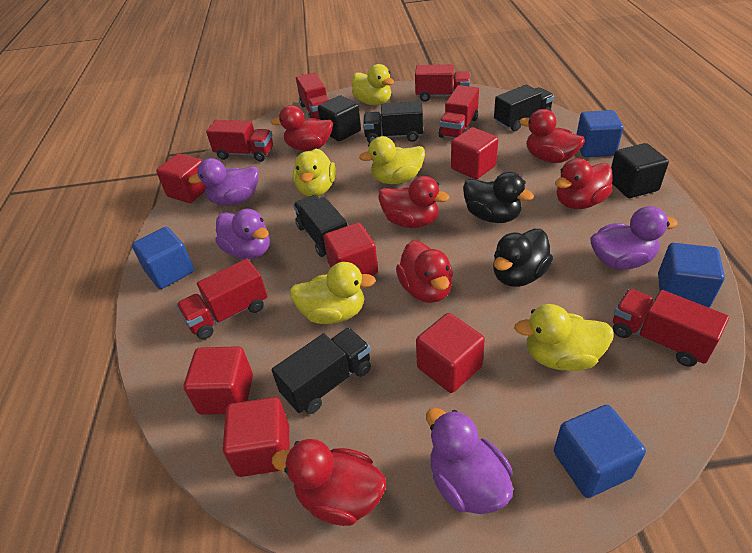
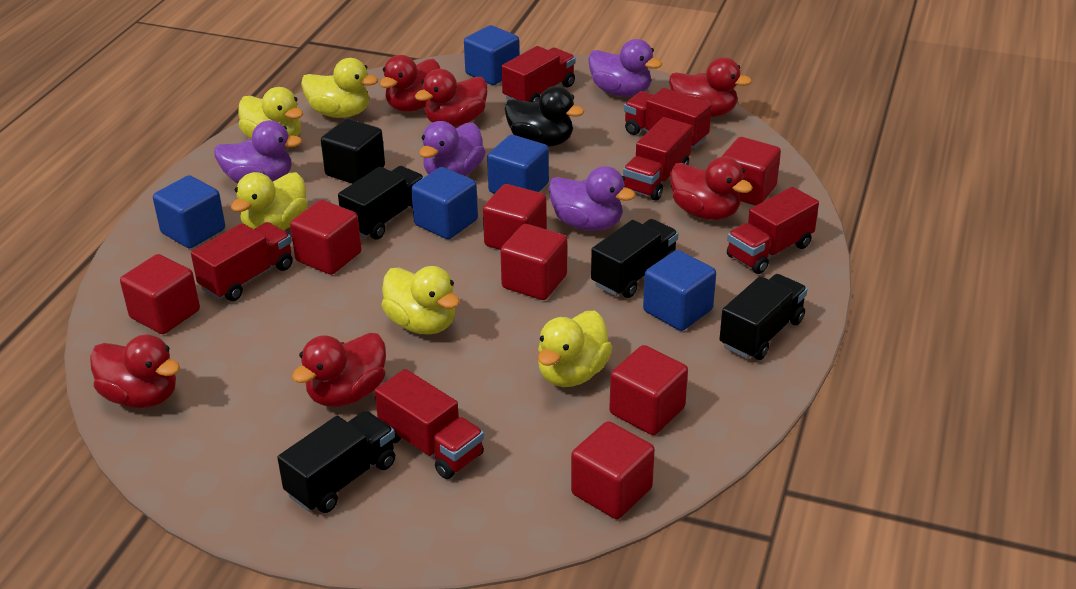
black cube: [318,96,361,141] [611,143,669,198] = 2 -> [321,119,385,184] = 1
black duck: [463,172,534,223] [493,229,553,287] = 2 -> [504,86,584,147] = 1
blue cube: [132,227,194,289] [554,405,646,498] [576,110,623,157] [658,243,725,308] = 4 -> [153,175,225,249] [411,167,478,239] [464,25,519,85] [487,135,549,194] [643,250,716,331] = 5
red cube: [156,153,206,203] [184,346,253,415] [223,397,290,477] [323,223,378,275] [416,313,485,393] [451,127,498,179] = 6 -> [120,254,200,334] [290,200,362,275] [483,184,547,250] [500,224,567,300] [571,421,655,519] [609,345,688,435] [722,137,781,206] = 7

